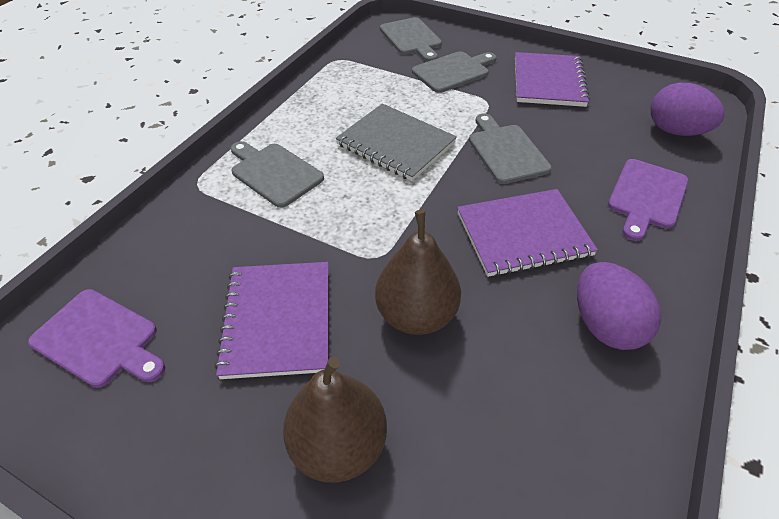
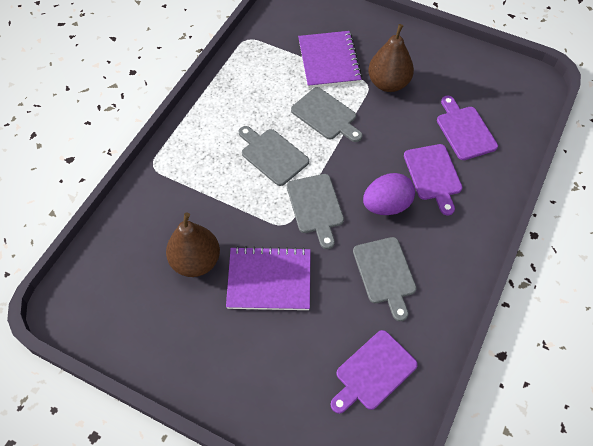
grey notebook: [335,103,457,181] = 1 -> none = 0
purple cutting board: [28,289,165,388] [608,159,689,241] = 2 -> [331,330,418,414] [404,144,462,215] [437,96,498,160] = 3
purple egg: [577,262,661,350] [651,83,725,136] = 2 -> [363,173,415,215] = 1
purple notebook: [215,262,329,379] [457,189,598,277] [515,52,590,107] = 3 -> [226,246,311,310] [298,31,362,88] = 2

